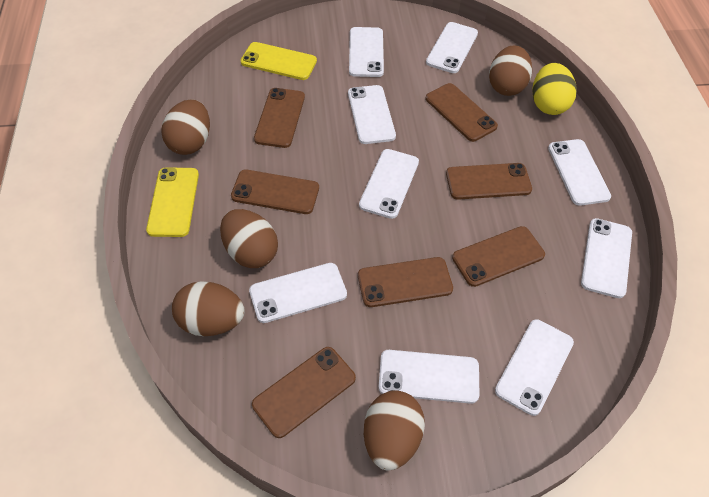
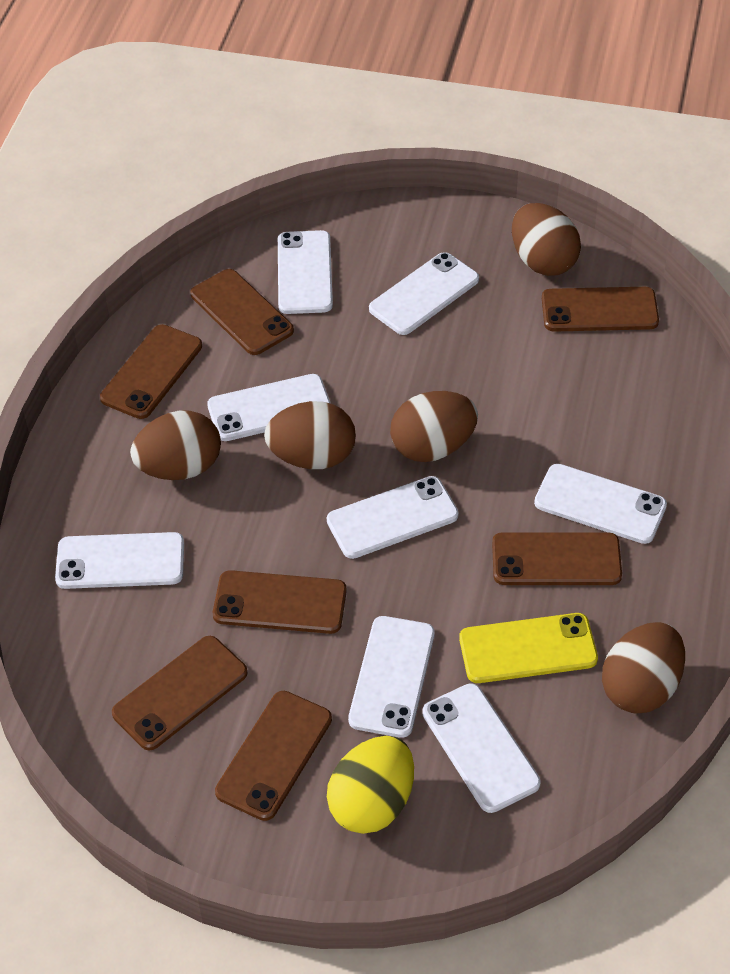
white phone: [249,263,347,323] [348,85,396,144] [349,27,384,77] [359,149,419,219] [379,350,479,404] [426,22,478,73] [495,319,574,416] [548,139,611,206] [581,218,632,298] = 9 -> [55,532,184,589] [207,374,331,441] [278,230,333,314] [327,476,459,559] [348,616,435,738] [369,252,479,335] [422,683,541,813] [534,464,667,544] = 8
yellow phone: [146,167,199,237] [240,42,317,80] = 2 -> [459,613,598,683] = 1

